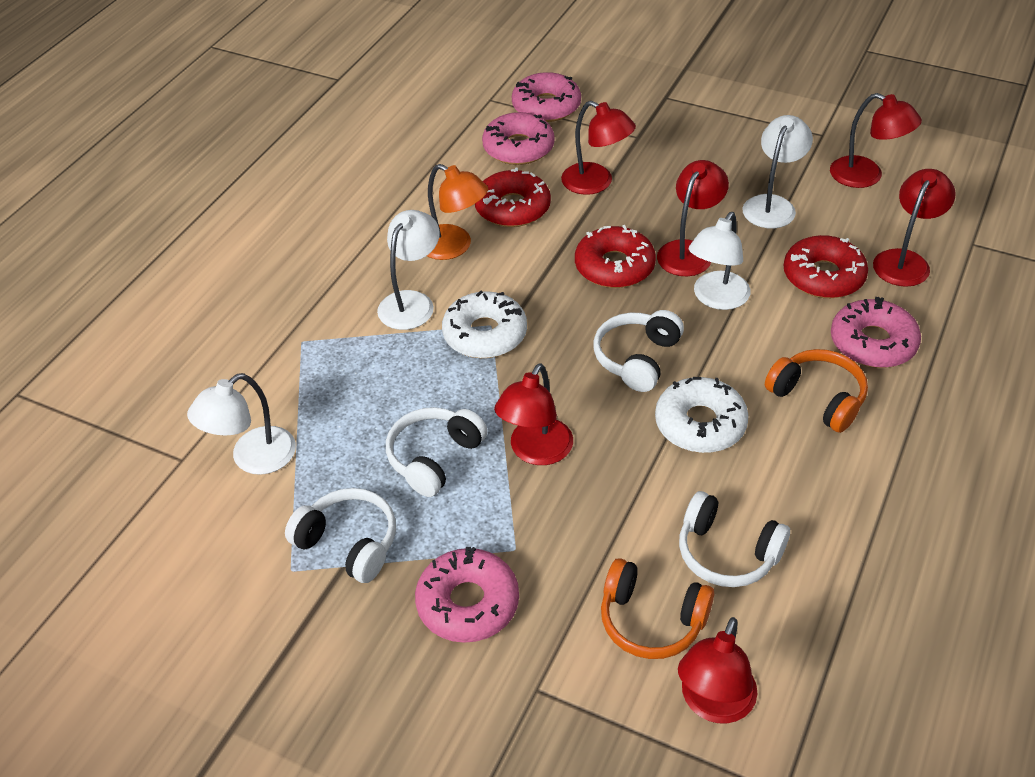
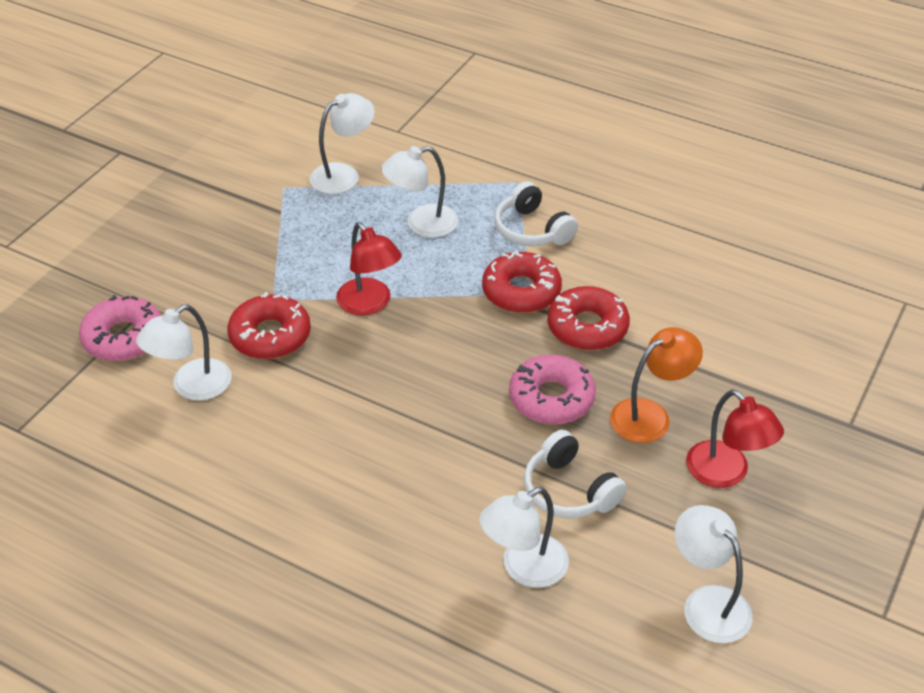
orange headphones: [601,558,714,659] [765,349,868,433] = 2 -> none = 0
pink donut: [415,547,519,643] [482,112,555,165] [512,72,581,122] [831,297,921,368] = 4 -> [79,295,162,361] [509,355,596,425] = 2
red lamp: [494,363,573,465] [561,101,636,195] [657,160,729,276] [678,617,757,723] [830,93,922,188] [873,169,956,287] = 6 -> [336,222,402,315] [686,389,784,488] = 2
white donut: [442,290,527,358] [655,377,749,453] = 2 -> none = 0
white headphones: [285,488,396,583] [386,407,488,497] [594,310,684,392] [679,491,790,587] = 4 -> [495,181,578,246] [524,430,627,518] = 2
white lamp: [187,373,296,475] [377,210,440,330] [689,212,751,310] [742,115,813,228] = 4 -> [136,305,232,401] [310,93,375,194] [381,146,458,238] [479,487,569,588] [675,505,753,643] = 5

